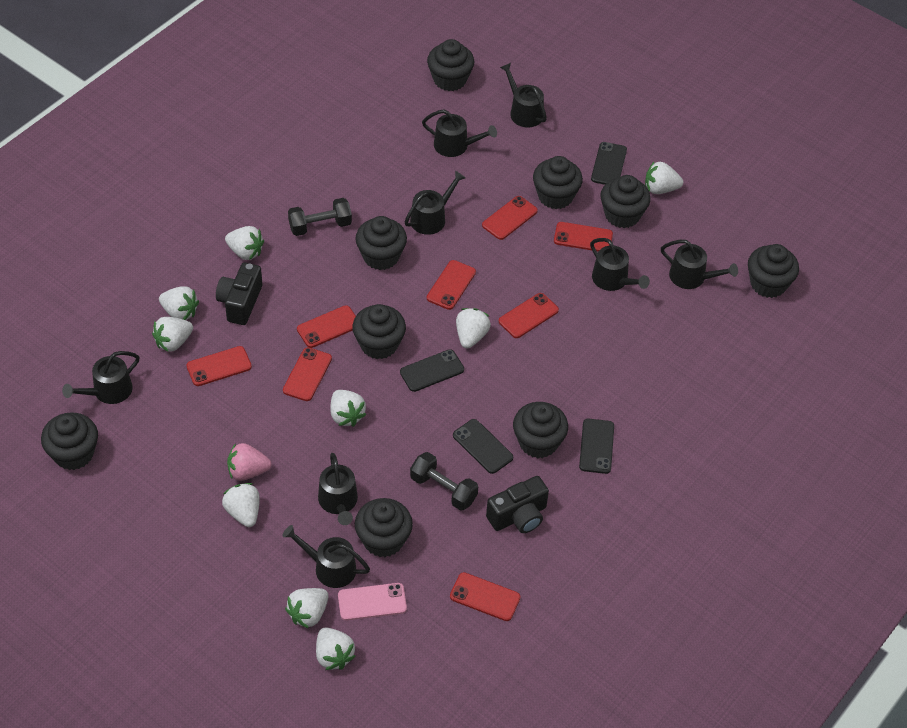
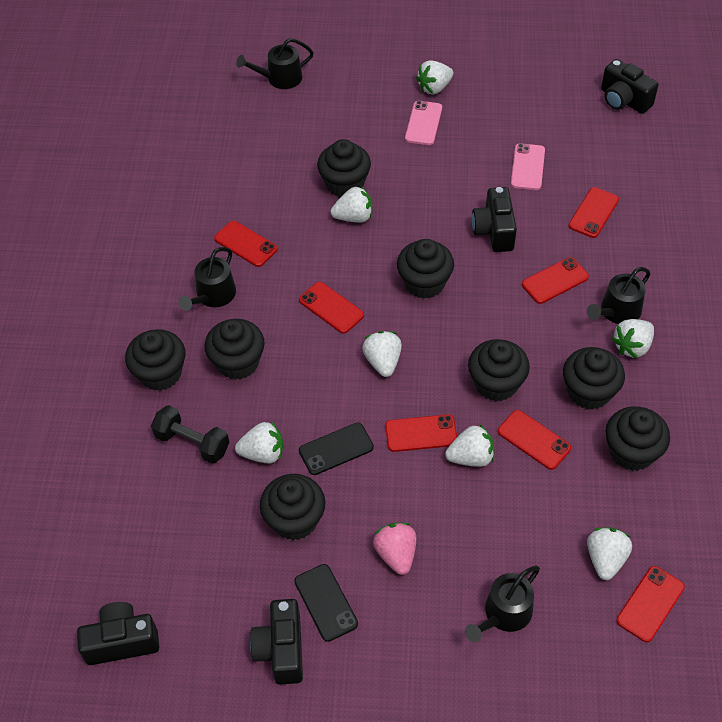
black camera: [216,263,262,325] [486,476,549,533] = 2 -> [77,602,159,665] [250,599,303,685] [472,187,517,252] [601,59,659,114] = 4
black cupcake: [41,412,98,470] [352,304,406,359] [355,216,407,270] [355,498,413,557] [427,39,474,91] [513,402,568,459] [533,156,583,209] [600,175,651,228] [748,244,799,298] = 9 -> [125,329,186,391] [205,319,265,380] [260,474,325,540] [317,139,371,197] [397,239,454,299] [468,339,530,401] [563,347,625,410] [606,406,670,471] = 8
black dumbbell: [288,198,352,236] [410,452,478,511] = 2 -> [151,405,229,464] = 1
black phone: [400,349,464,392] [453,419,513,474] [579,419,614,474] [591,142,627,185] = 4 -> [294,564,358,642] [299,423,374,475] = 2
black watering can: [62,351,140,404] [282,525,370,588] [318,453,358,525] [405,171,465,235] [422,110,497,157] [500,63,547,127] [590,238,650,291] [661,240,738,289] = 8 -> [178,247,236,311] [236,38,314,89] [465,566,540,642] [587,267,650,324] = 4
pink phone: [338,583,407,621] = 1 -> [405,101,442,145] [511,143,545,190] = 2
red phone: [186,346,252,386] [283,347,332,401] [297,305,356,348] [427,260,476,310] [450,572,521,621] [482,196,538,240] [499,293,559,338] [554,222,613,252] = 8 -> [214,221,278,267] [299,282,364,334] [385,414,457,452] [498,410,571,470] [522,257,589,304] [568,187,619,238] [616,566,685,642] = 7
white strawberry: [152,317,193,352] [159,286,199,320] [222,483,260,527] [225,226,264,260] [285,588,328,629] [316,627,356,670] [331,390,367,427] [456,308,491,348] [645,162,683,194] = 9 -> [235,421,283,463] [331,186,372,223] [362,331,402,377] [416,60,453,95] [445,424,494,467] [587,527,632,580] [612,319,654,358] = 7

